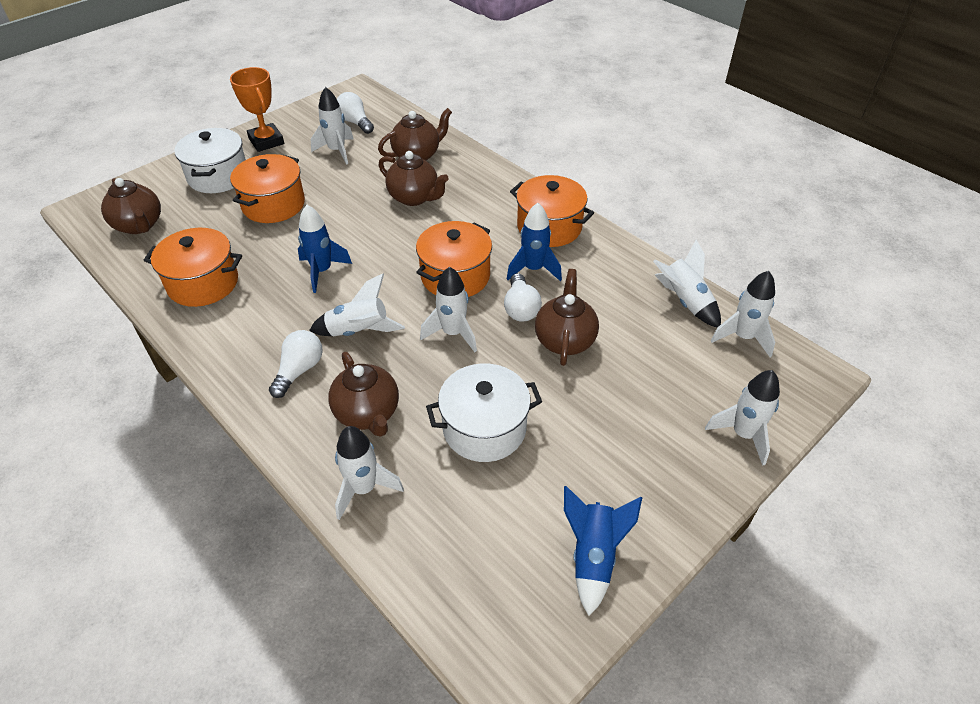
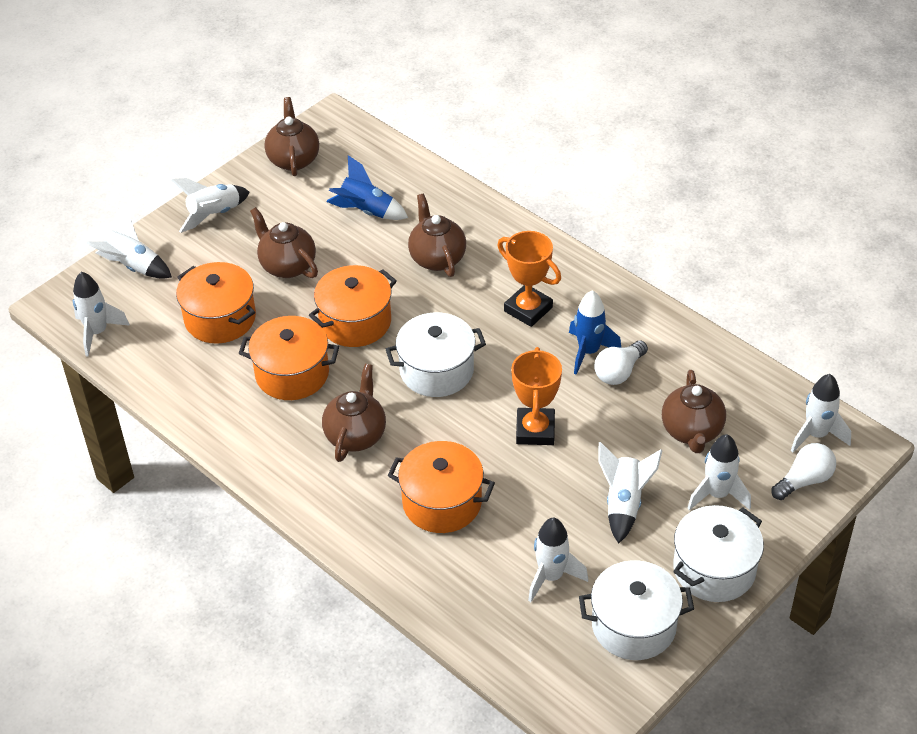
blue rocket: [298,205,352,293] [507,203,562,281] [564,486,642,616] = 3 -> [326,155,408,220] [569,290,621,375] = 2
orange trophy: [230,67,284,152] = 1 -> [497,231,561,327] [511,347,562,445] = 2
white light bulb: [269,330,323,398] [337,92,374,134] [504,273,542,322] = 3 -> [594,341,648,385] [771,443,836,500] = 2
white pot: [174,128,246,193] [426,363,542,462] = 2 -> [386,313,486,397] [579,560,694,660] [673,505,764,602] = 3

